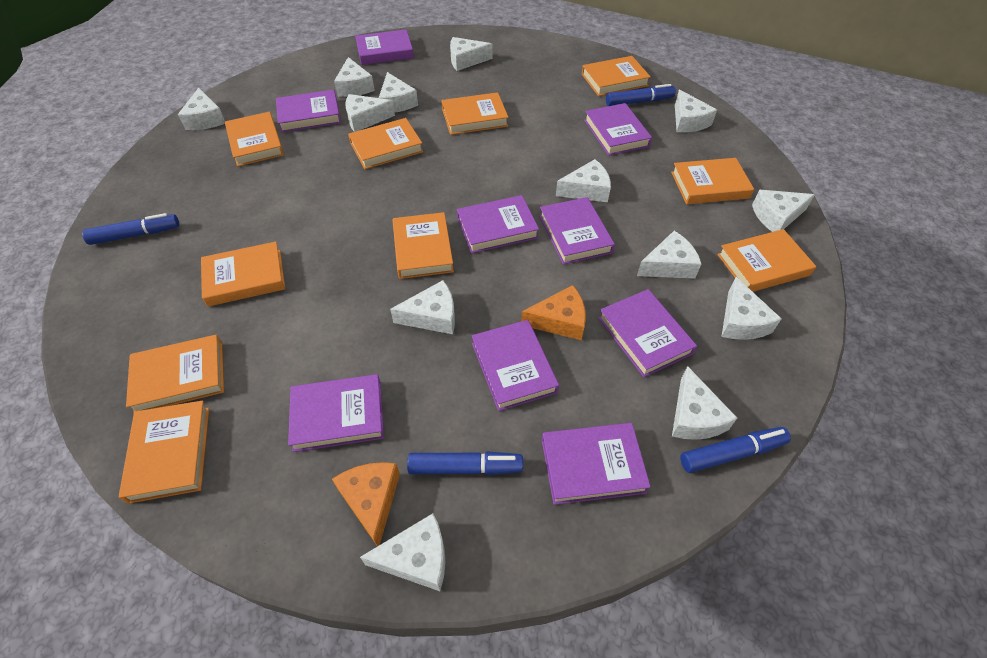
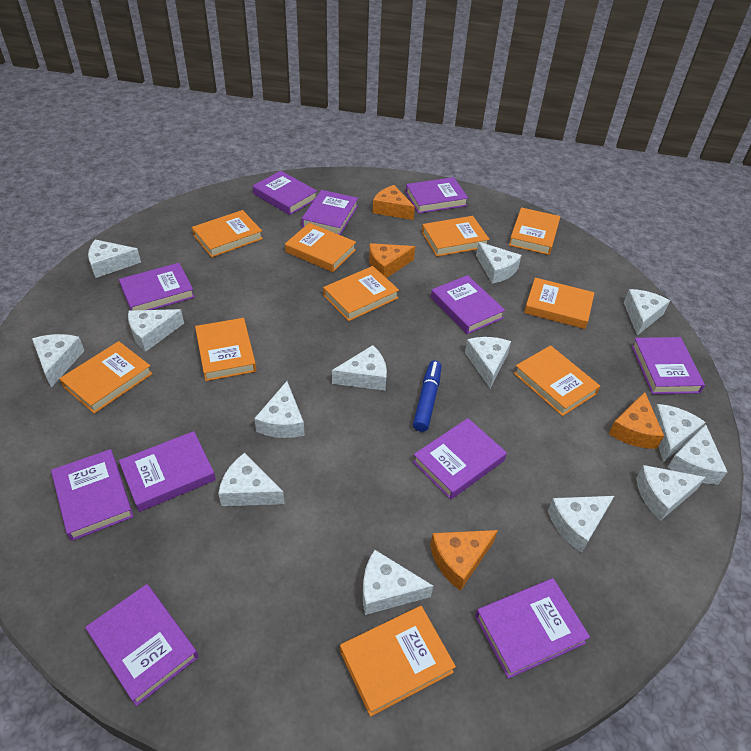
blue marker: [82,213,179,245] [407,451,523,475] [606,84,676,106] [680,427,791,473] = 4 -> [413,361,441,432] = 1
orange cheese: [332,462,400,546] [521,285,586,340] = 2 -> [369,243,415,278] [373,185,415,220] [430,530,498,591] [609,392,664,449] = 4
purple book: [276,89,341,132] [288,374,384,452] [355,29,414,65] [457,195,539,253] [472,320,559,411] [539,197,615,265] [542,423,651,505] [584,103,652,156] [598,289,697,377] = 9 -> [51,449,134,541] [85,584,198,706] [119,263,195,311] [119,431,216,512] [253,171,317,215] [301,190,358,235] [406,177,468,214] [413,418,507,500] [431,275,505,334] [475,578,590,679] [631,337,705,394] = 11
white cheese: [178,88,225,130] [334,57,375,97] [345,94,395,132] [360,514,445,591] [379,72,418,112] [390,280,455,334] [450,37,492,71] [556,159,611,202] [637,231,701,279] [672,366,737,440] [675,90,717,132] [721,277,782,340] [752,190,815,232] = 13 -> [32,334,85,387] [88,240,141,278] [128,309,184,352] [218,453,285,506] [254,381,305,438] [332,345,387,391] [363,550,433,615] [465,337,511,388] [476,242,522,284] [548,496,614,553] [624,289,670,335] [636,465,706,521] [654,404,705,462] [667,424,727,485] = 14

